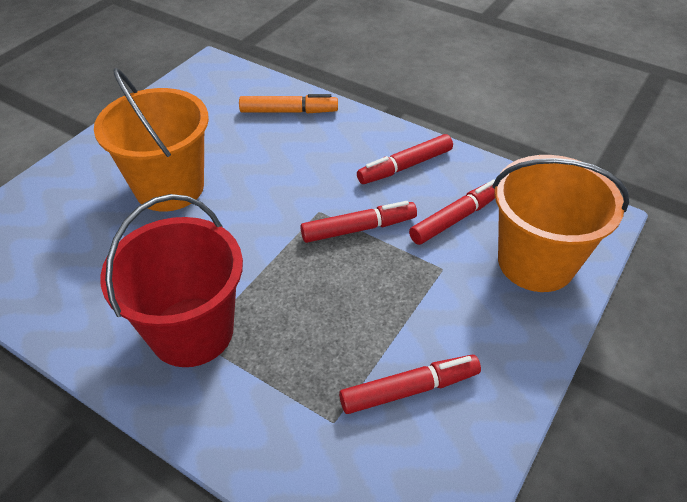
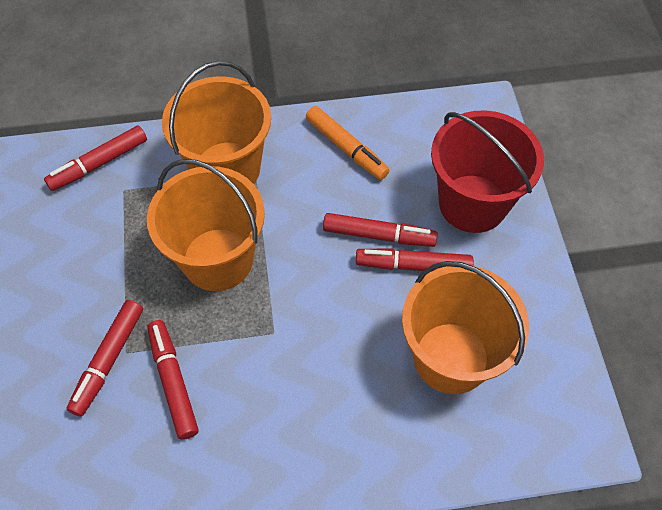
orange bucket: [94,68,209,212] [492,155,629,292] = 2 -> [147,159,265,291] [162,61,271,184] [402,261,529,394] = 3
red marker: [300,201,417,243] [339,355,481,414] [357,134,453,184] [409,179,495,245] = 4 -> [44,125,147,191] [66,300,143,417] [147,320,199,440] [323,213,438,247] [356,248,474,272] = 5

